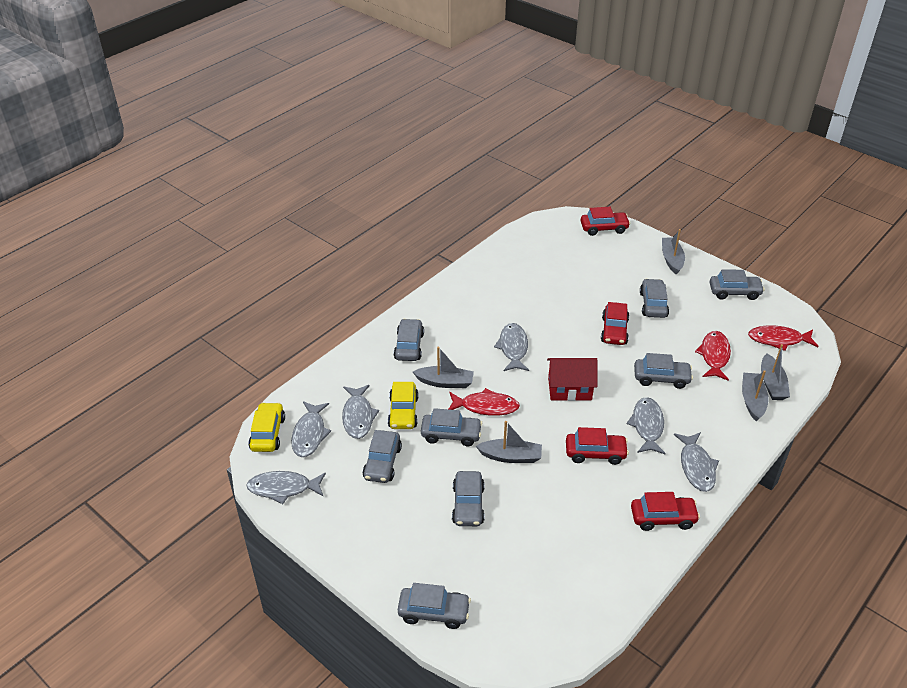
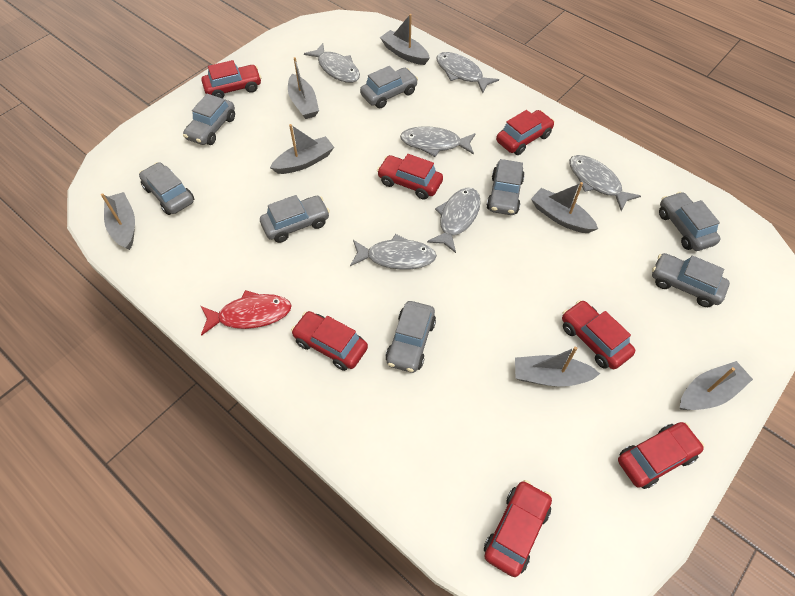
grey boat: [413,347,474,388] [476,421,542,463] [662,229,685,275] [742,370,769,421] [761,344,790,400] = 5 -> [101,192,135,250] [270,124,334,174] [288,57,319,119] [380,14,430,65] [515,347,600,387] [531,182,598,233] [680,361,753,410] = 7
red car: [566,427,629,465] [580,207,630,236] [601,302,629,345] [631,492,700,531] = 4 -> [202,60,261,99] [291,311,368,371] [377,154,443,200] [484,480,552,577] [496,110,555,155] [562,300,635,369] [618,422,704,489] = 7
red fish: [449,388,520,416] [695,331,731,381] [748,325,818,351] = 3 -> [201,290,292,336] = 1
red house: [547,358,597,401] = 1 -> none = 0
yellow car: [248,402,285,452] [388,382,419,429] = 2 -> none = 0

